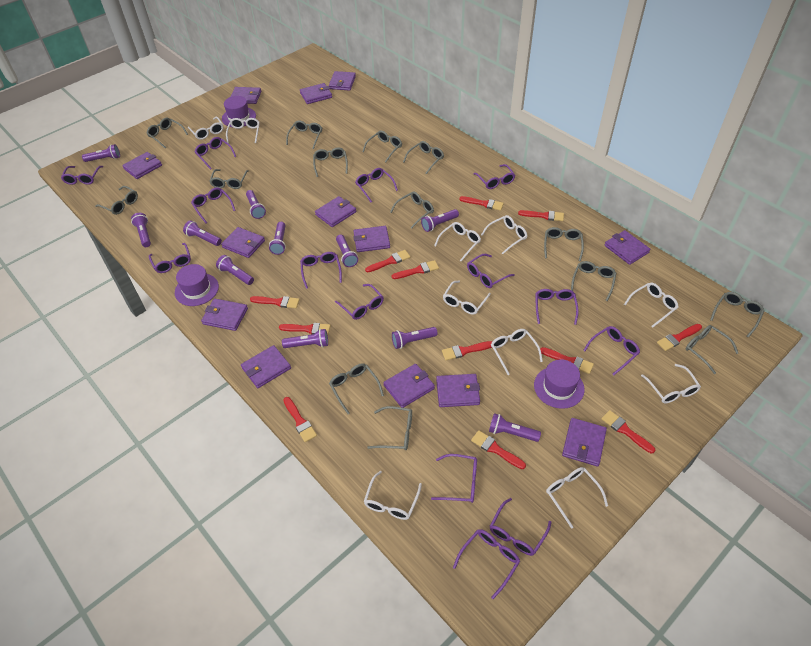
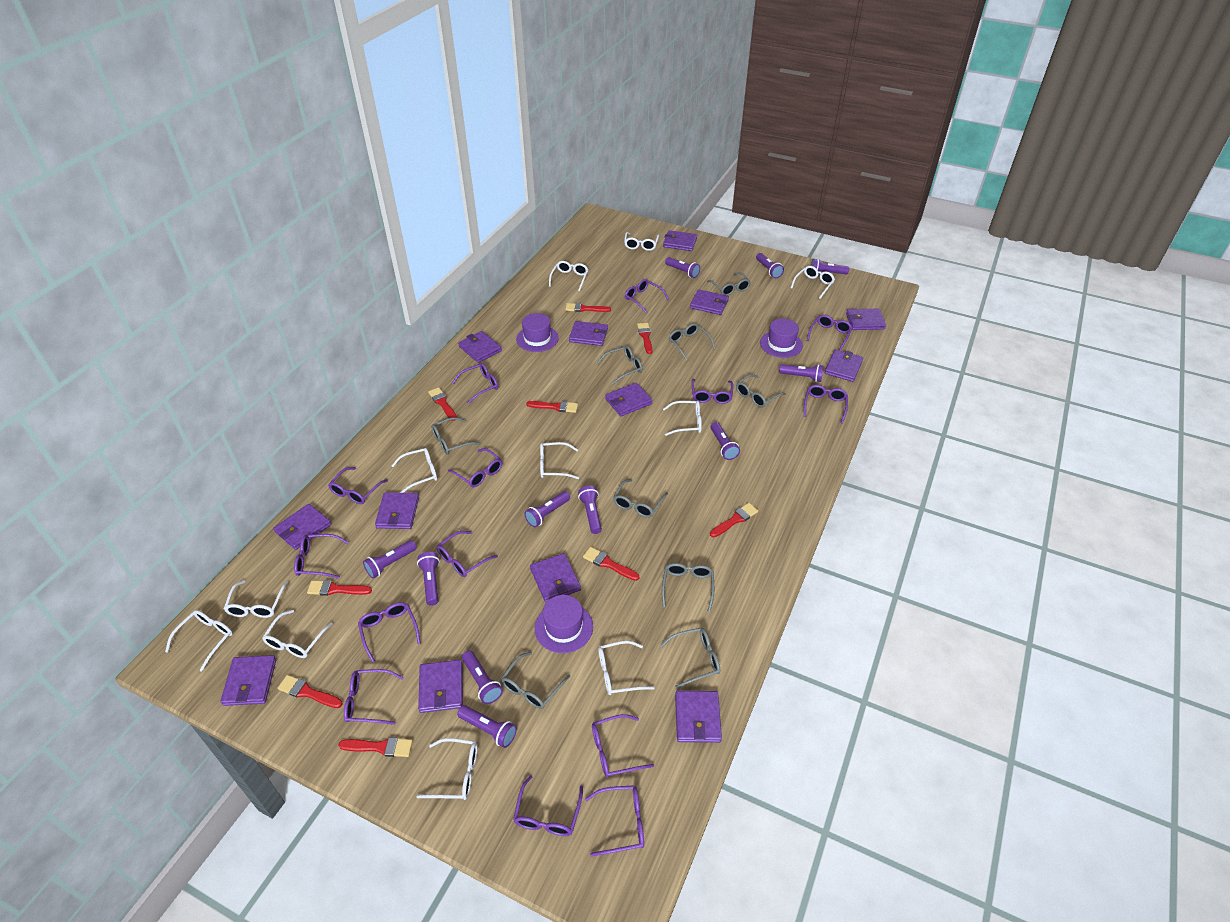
grey glasses: [95,186,138,215] [146,118,188,148] [209,169,249,189] [286,120,322,149] [313,148,348,177] [329,363,384,414] [362,130,402,162] [367,406,412,450] [390,191,434,229] [403,141,444,174] [544,227,584,261] [571,261,616,301] [686,325,738,374] [710,292,764,338] = 14 -> [431,417,481,454] [501,652,570,709] [597,346,642,384] [613,479,668,518] [660,628,720,688] [662,563,714,611] [668,323,715,361] [707,272,751,296] [736,374,786,408] = 9
red brush: [250,296,300,308] [279,323,330,335] [283,397,317,442] [365,250,410,272] [392,260,439,279] [442,341,492,360] [459,196,504,211] [471,430,526,469] [518,210,564,221] [540,347,594,374] [601,410,656,453] [657,324,702,351] = 12 -> [278,675,342,708] [307,580,372,596] [338,737,413,757] [428,387,457,421] [526,401,578,413] [565,303,611,312] [583,547,639,581] [637,323,653,354] [710,503,758,537] = 9
white glasses: [188,117,223,140] [226,118,260,143] [364,471,422,520] [434,222,481,262] [443,281,491,315] [481,215,527,254] [491,329,543,375] [546,467,608,529] [624,283,679,328] [641,364,701,403] = 10 -> [165,610,233,672] [224,580,288,618] [262,610,333,658] [392,448,437,493] [417,738,477,800] [540,442,579,479] [549,261,588,291] [598,641,654,695] [624,232,659,251] [663,401,702,436] [791,266,835,299] = 11

